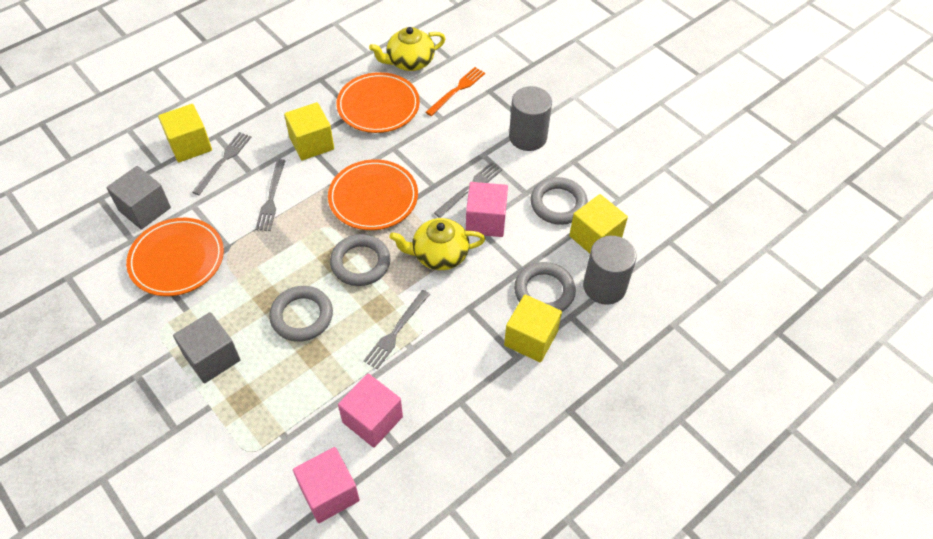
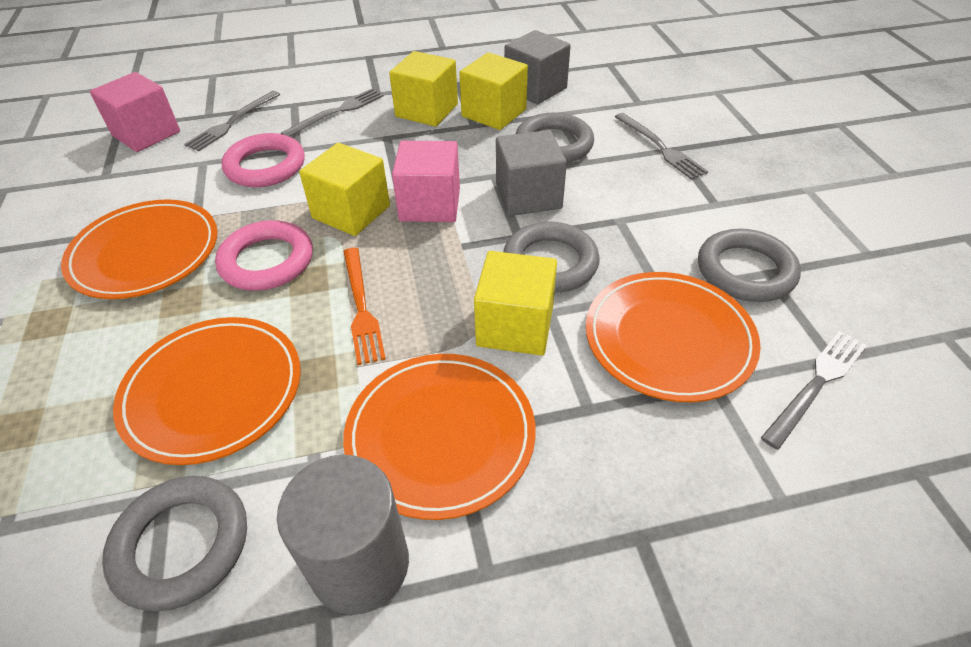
grey cylinder: [509,86,552,151] [583,236,637,305] = 2 -> [277,455,409,615] = 1
orange plate: [126,218,224,296] [328,159,418,230] [336,72,420,133] = 3 -> [61,199,218,299] [113,317,301,465] [343,354,536,520] [586,272,761,402] = 4
pink cube: [293,447,360,523] [338,374,403,448] [466,182,508,237] = 3 -> [90,72,180,152] [392,141,460,222] = 2
pink ring: none = 0 -> [215,220,313,291] [222,133,305,187] = 2
yellow teapot: [369,27,446,71] [389,218,485,270] = 2 -> none = 0

